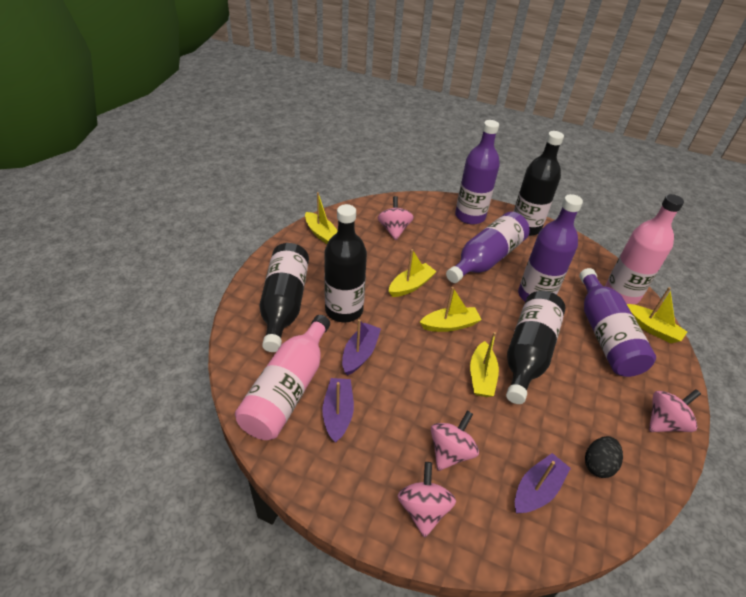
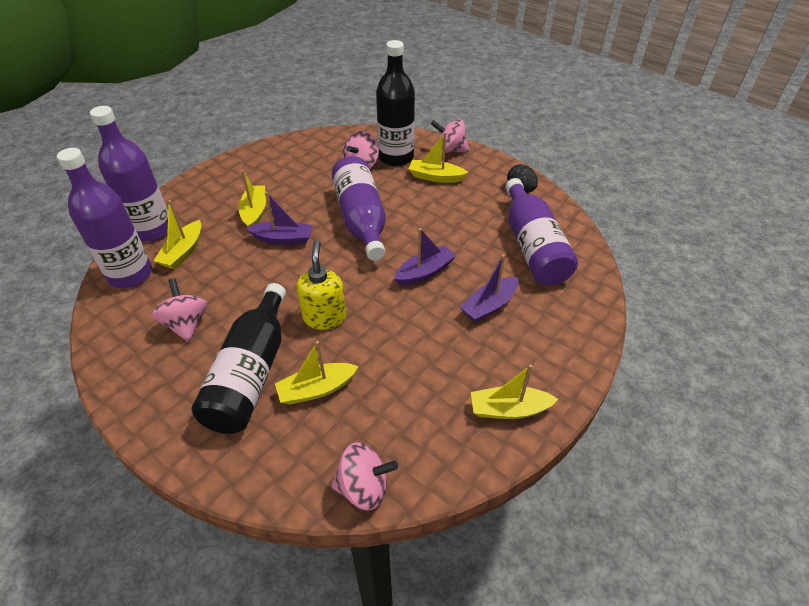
black bottle: [259,243,309,352] [324,204,367,322] [506,291,566,404] [513,131,564,236] = 4 -> [191,283,286,434] [376,40,415,166] = 2
pink bottle: [235,315,330,440] [605,194,684,305] = 2 -> none = 0
yellow soap dispenser: none = 0 -> [297,240,346,330] = 1

